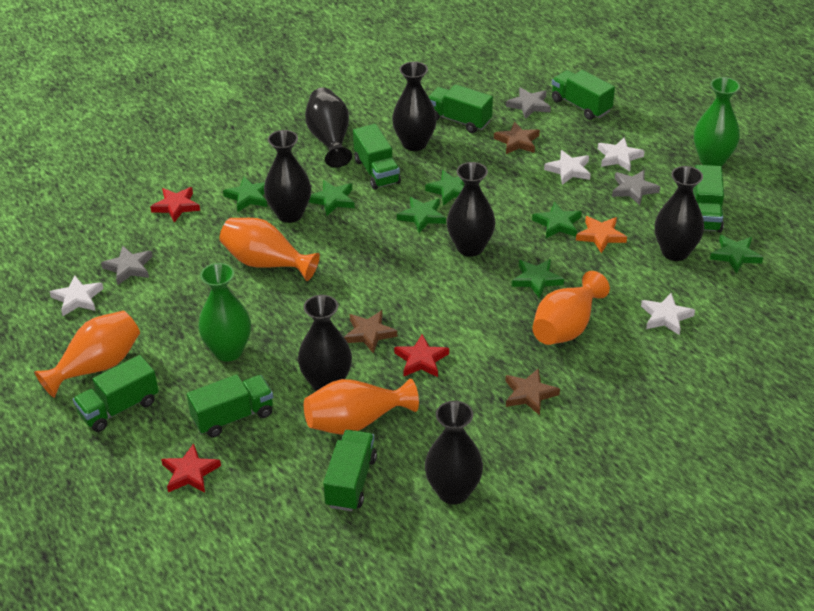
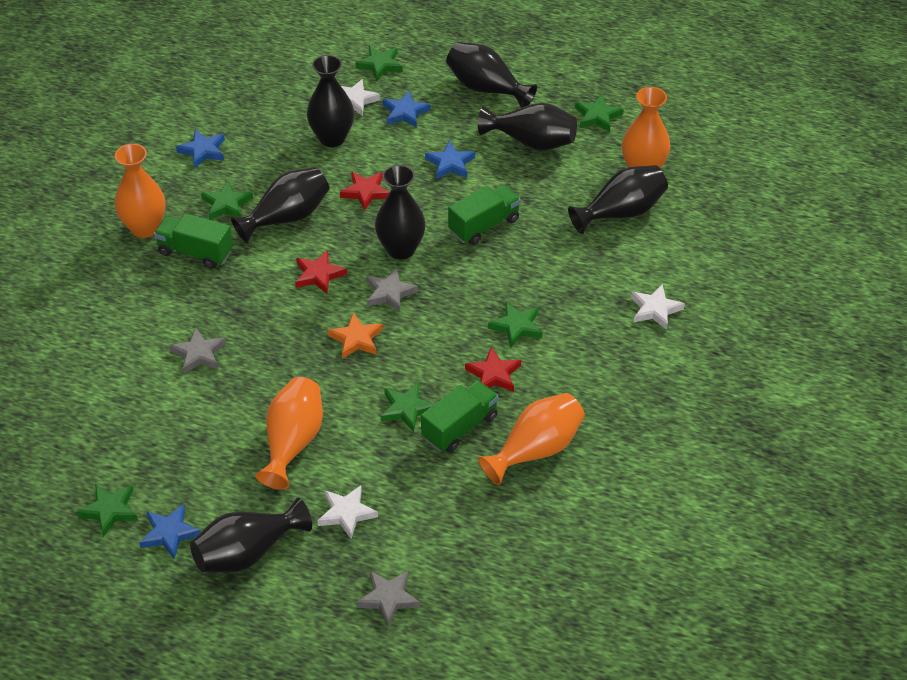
blue star: none = 0 -> [139,504,201,559] [176,130,225,169] [383,91,431,128] [425,141,475,179] = 4
brown star: [344,310,397,354] [494,122,540,154] [505,368,560,415] = 3 -> none = 0
green star: [223,177,267,212] [309,180,355,216] [397,197,446,233] [425,170,465,206] [512,259,564,299] [532,202,582,238] [710,235,763,274] = 7 -> [77,484,138,537] [201,181,253,220] [355,46,403,81] [381,382,434,432] [488,302,542,347] [575,95,624,132] = 6
green truck: [73,355,159,432] [187,374,273,438] [323,430,377,511] [353,124,401,190] [428,84,493,133] [552,70,615,120] [693,165,724,233] = 7 -> [154,213,233,269] [421,380,499,453] [448,185,521,245] = 3
green vase: [198,263,251,361] [694,77,740,166] = 2 -> none = 0
white star: [49,275,104,316] [544,150,591,185] [598,137,645,171] [641,293,695,335] = 4 -> [317,485,378,539] [341,79,380,116] [631,284,685,330] = 3

